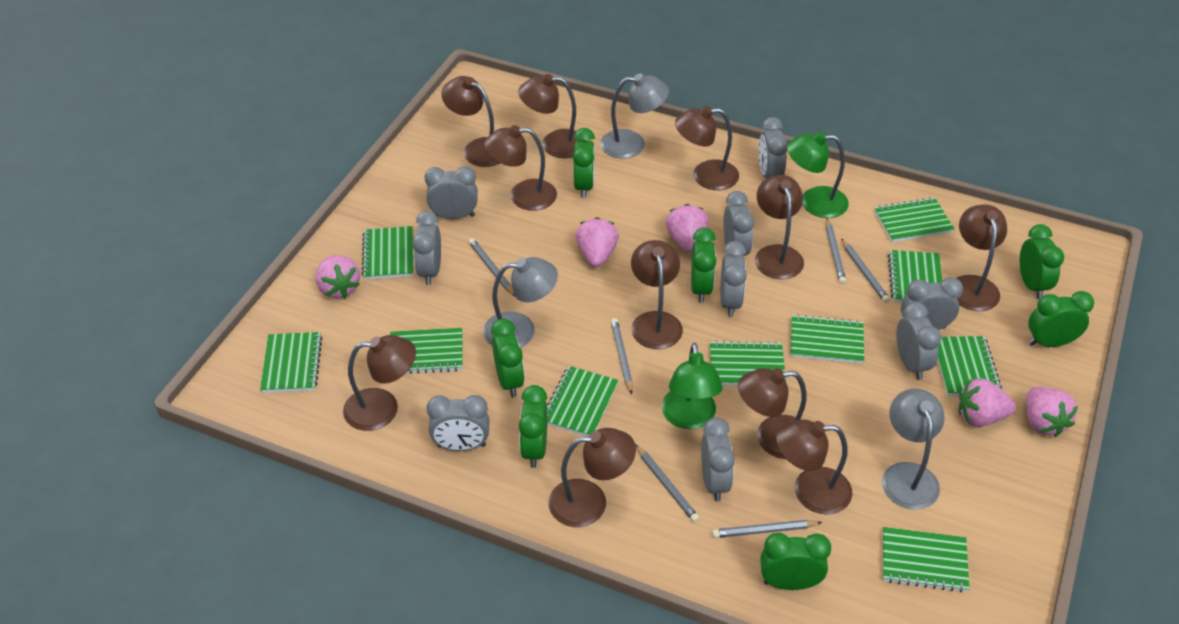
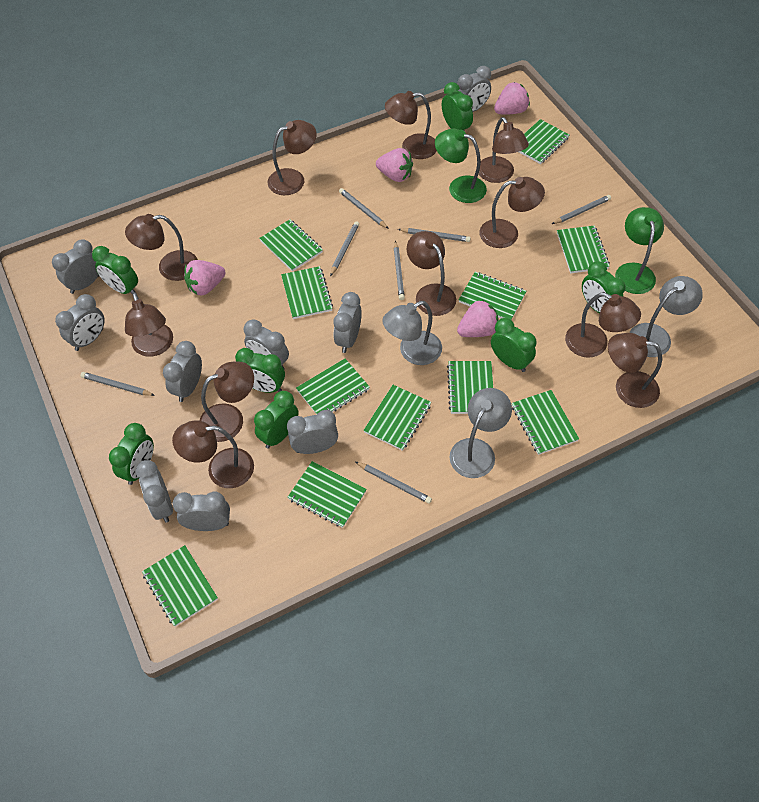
green notebook: [260,332,322,393] [362,226,413,280] [390,328,463,374] [547,366,619,437] [710,341,786,386] [791,314,864,364] [874,197,954,242] [883,527,969,592] [888,250,942,302] [938,336,1002,396] = 10 -> [142,545,218,627] [259,219,323,272] [281,266,333,319] [288,461,367,528] [296,358,370,414] [363,385,431,451] [447,361,493,414] [459,271,526,320] [512,390,579,455] [519,119,569,164] [557,226,610,273] = 11
grey pencil: [469,238,514,296] [611,318,633,394] [635,444,699,522] [712,520,822,538] [826,218,846,284] [841,239,890,303] = 6 -> [80,372,155,396] [330,222,359,276] [339,188,389,229] [356,462,432,504] [394,241,405,300] [398,228,471,242] [552,195,611,224] = 7
pink strawberry: [316,255,360,299] [576,217,619,267] [666,204,708,253] [959,378,1016,427] [1027,387,1078,437] = 5 -> [184,260,225,295] [376,148,413,182] [457,300,499,337] [494,82,530,114] = 4

